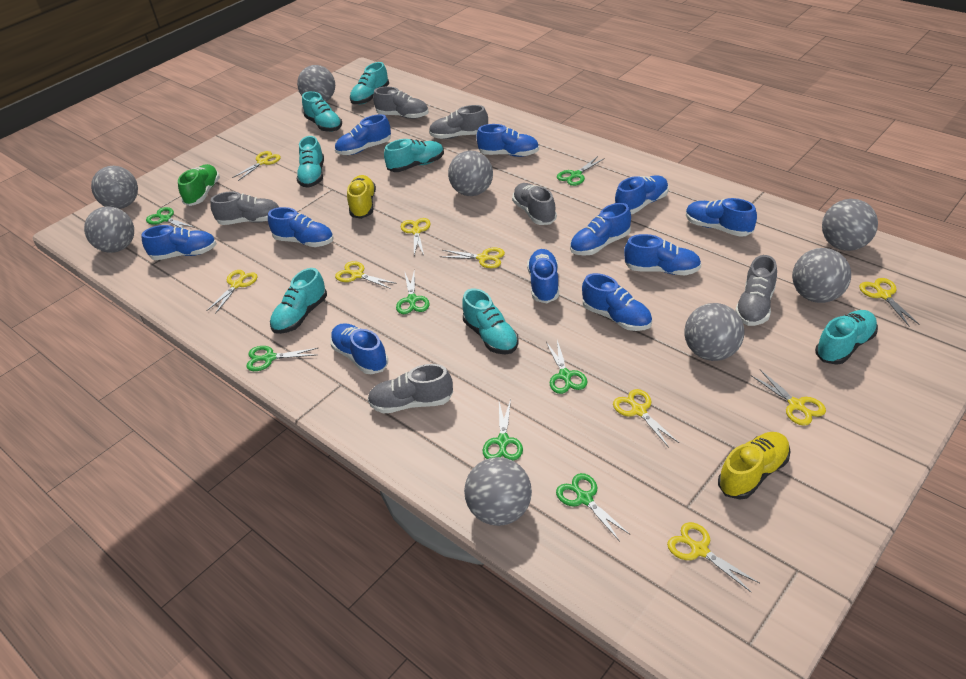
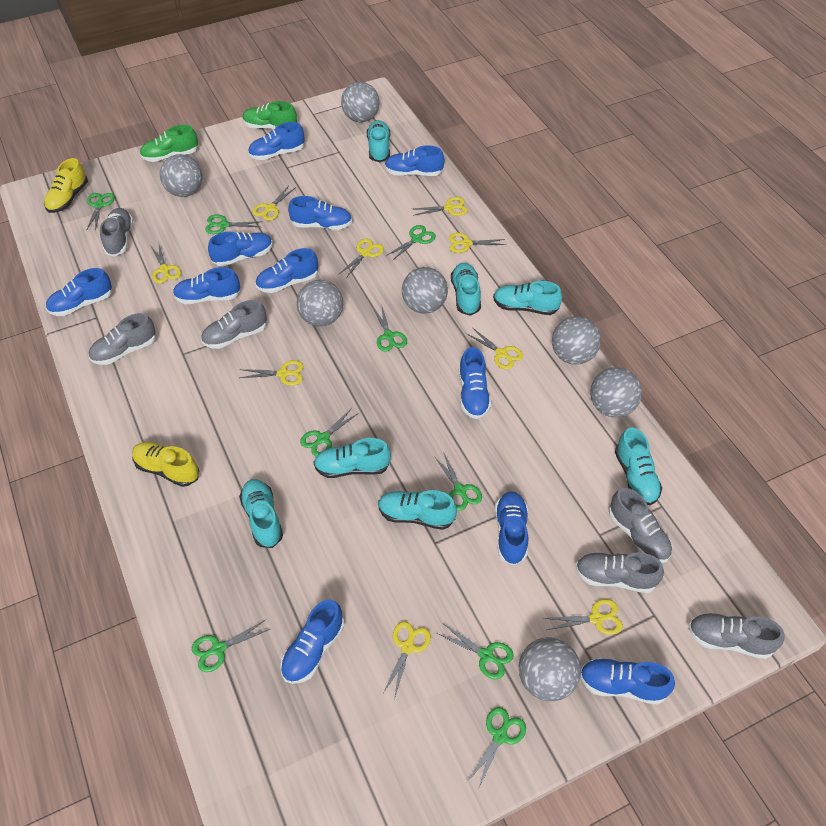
green scissors: [146,207,195,229] [246,346,318,371] [396,271,429,314] [483,399,523,461] [546,340,588,394] [556,473,631,542] [557,156,605,186] = 7 -> [86,193,115,231] [192,620,270,672] [205,214,262,234] [300,408,359,456] [373,304,407,352] [386,225,436,261] [434,451,482,511] [438,624,514,679] [467,707,526,789] = 9
green shoe: [178,164,220,206] = 1 -> [140,125,198,162] [242,101,297,129] = 2
grey ball: [84,207,134,253] [91,166,138,209] [297,65,335,102] [448,151,493,196] [464,457,532,526] [684,303,745,361] [792,248,851,303] [822,199,878,251] = 8 -> [160,154,202,197] [297,280,343,327] [341,82,380,122] [402,267,448,314] [519,637,581,701] [552,316,601,365] [590,367,642,417] = 7

